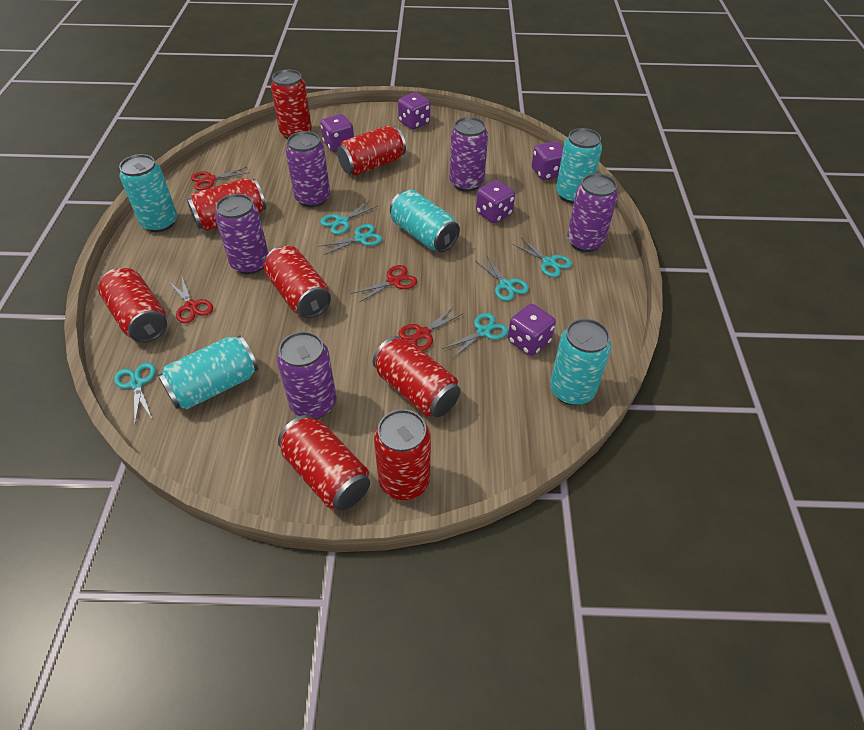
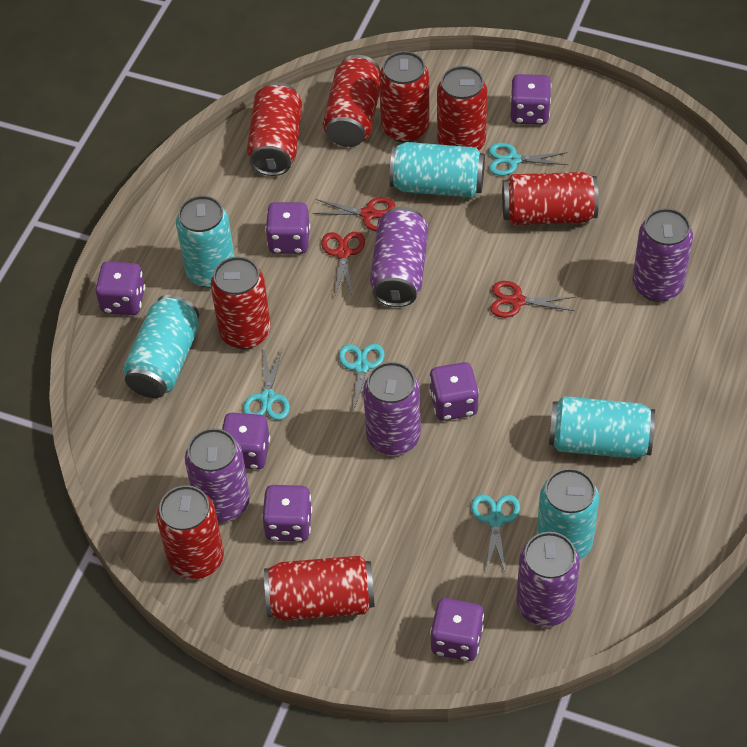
purple dice: [320,114,354,152] [398,92,430,129] [476,180,515,223] [508,304,556,356] [532,141,563,180] = 5 -> [95,261,145,315] [222,413,270,469] [262,485,312,542] [265,202,310,254] [429,362,479,421] [430,598,484,661] [510,74,552,125] = 7
red scissors: [168,277,213,323] [191,167,250,190] [351,265,417,303] [398,306,464,351] = 4 -> [312,197,395,231] [321,232,365,295] [490,281,575,318] = 3
turquoise scissors: [114,362,156,422] [318,224,382,255] [320,201,377,235] [442,313,509,359] [475,255,529,301] [512,237,572,277] = 6 -> [243,350,290,420] [339,344,385,414] [471,494,520,575] [489,143,568,176] = 4

